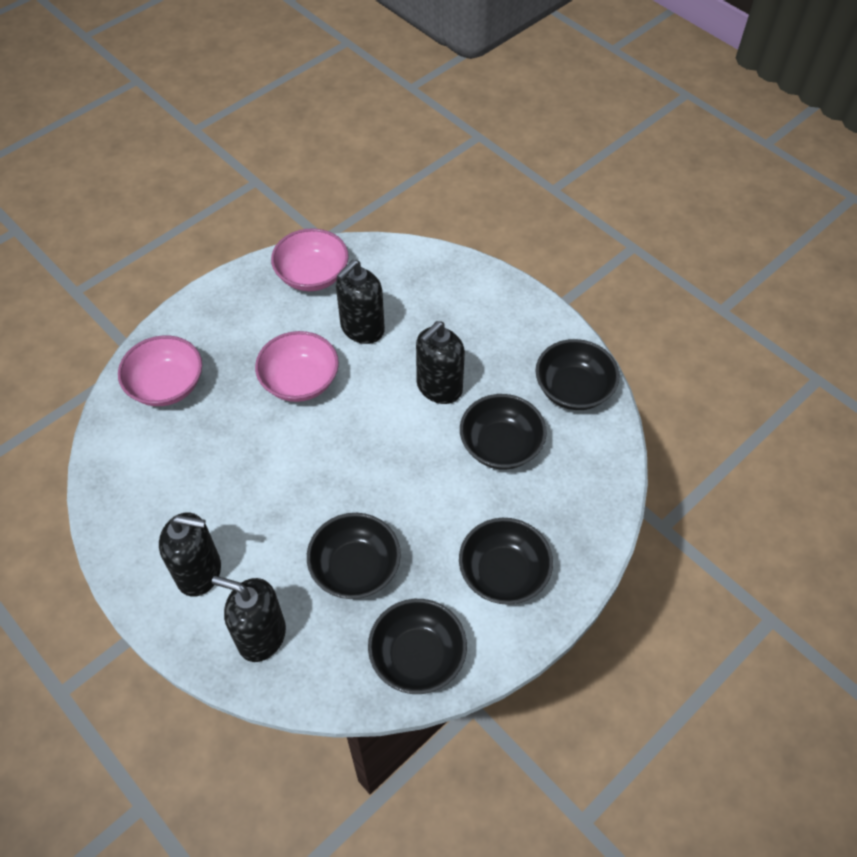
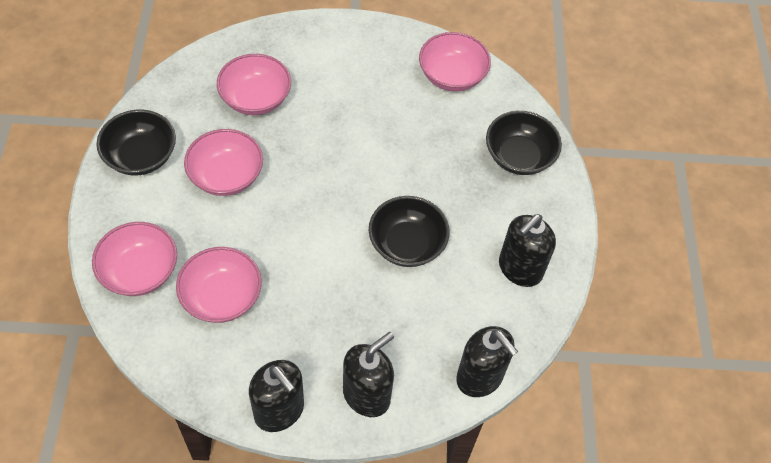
black bowl: [307,513,401,599] [368,599,467,694] [459,518,553,605] [460,394,547,470] [535,339,620,410] = 5 -> [96,109,176,175] [369,196,450,267] [486,111,562,175] = 3
pink bowl: [118,336,202,406] [255,331,339,402] [271,228,349,291] = 3 -> [92,222,177,296] [176,247,261,323] [184,129,263,196] [217,54,291,115] [419,32,491,92] = 5

